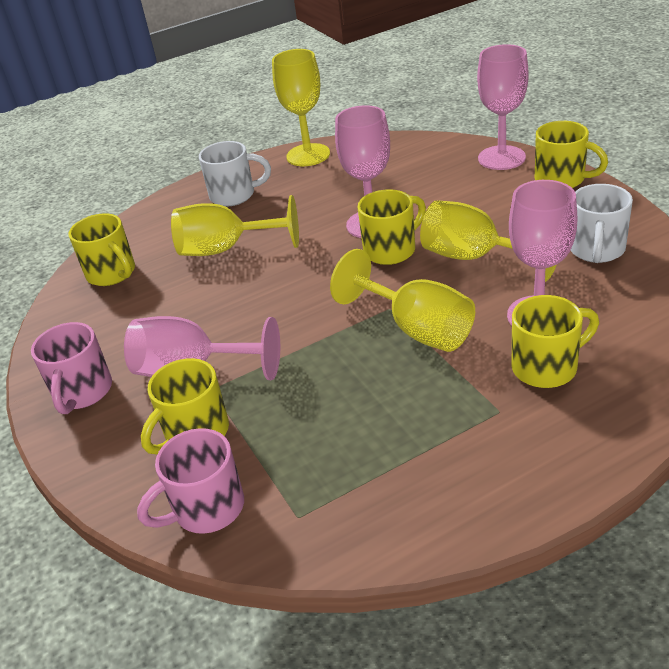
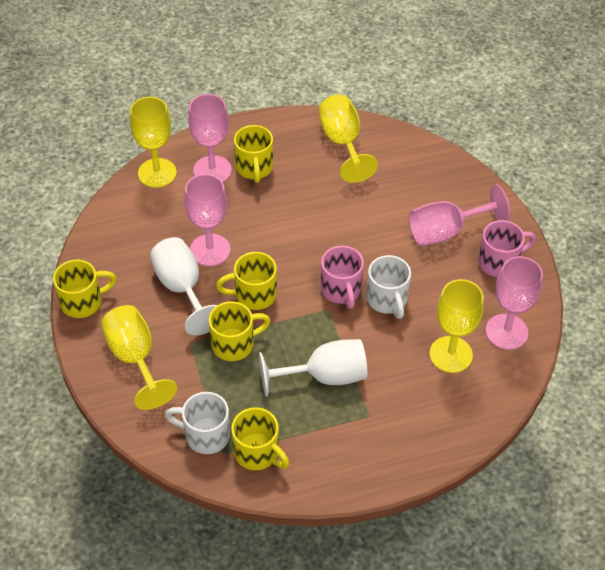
white goblet: none = 0 -> [150,237,217,336] [259,339,367,397] = 2

